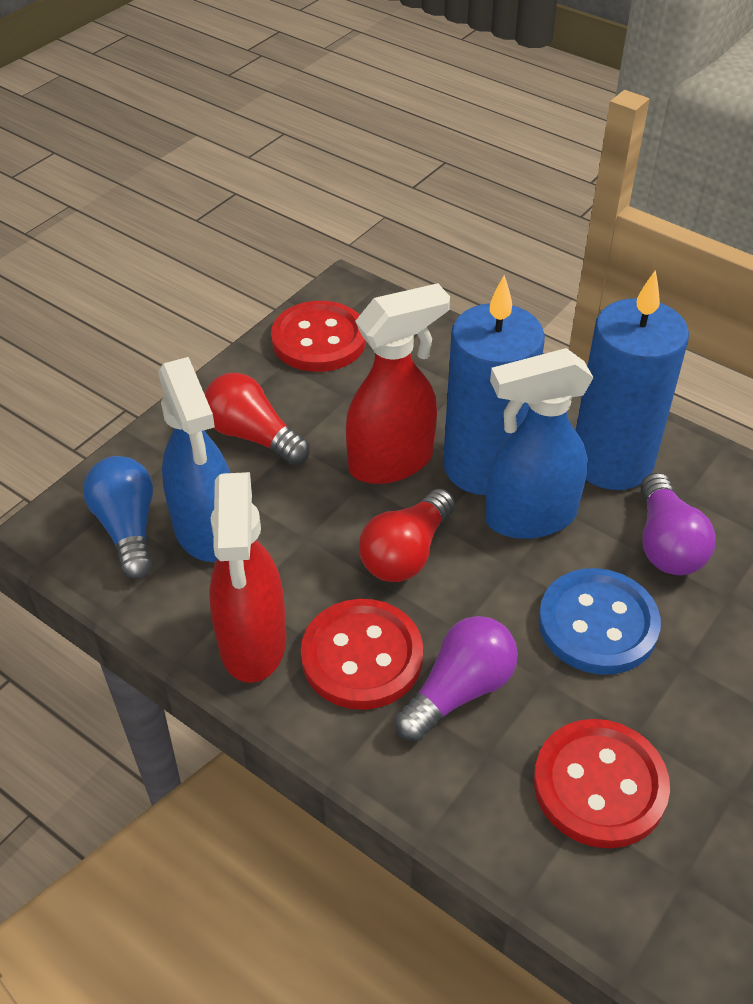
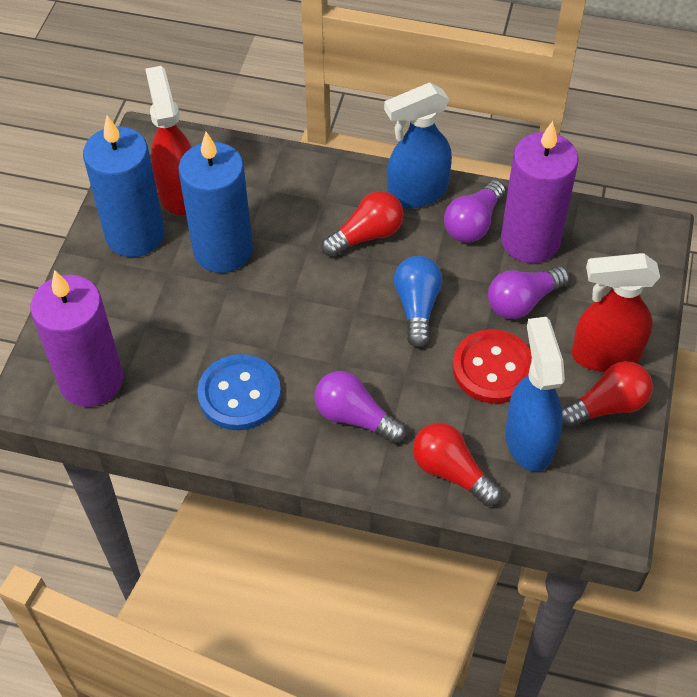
purple candle: none = 0 -> [30,270,123,407] [501,121,579,263] = 2
purple light bulb: [395,616,518,742] [641,473,716,575] = 2 -> [314,371,406,444] [444,180,505,243] [488,266,570,319] = 3
red button: [271,301,366,372] [301,599,423,710] [534,719,670,849] = 3 -> [453,329,532,404] = 1
red light bulb: [204,373,310,465] [359,489,455,582] = 2 -> [321,191,404,257] [413,423,501,506] [562,361,653,429] = 3

